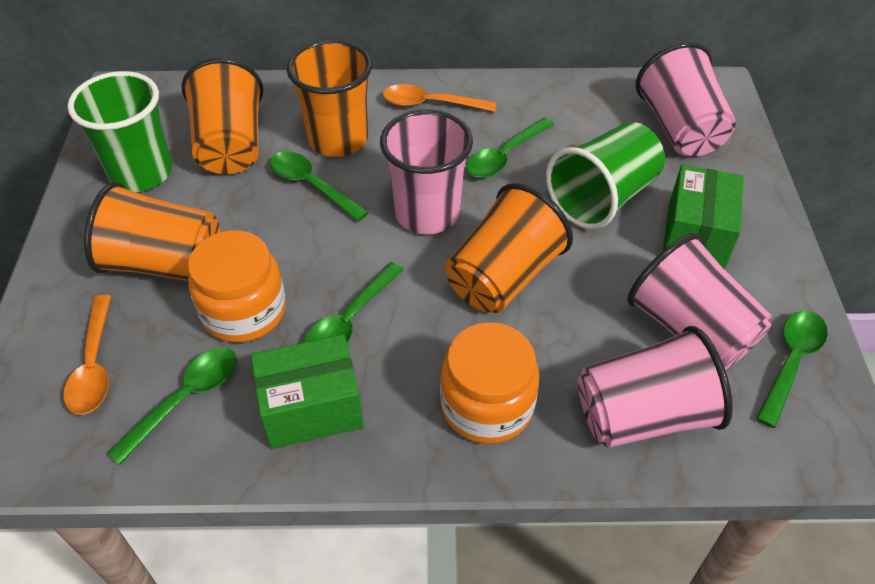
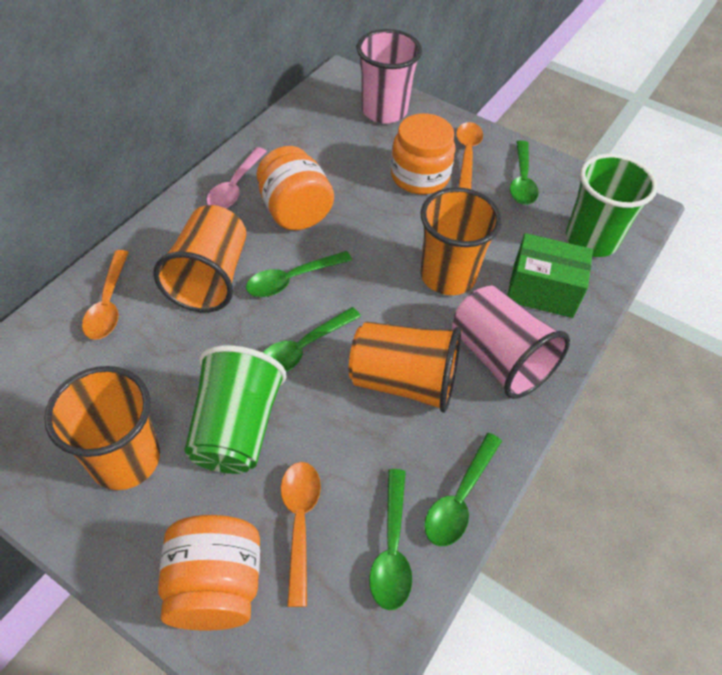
green box: [251,334,364,449] [663,165,744,270] = 2 -> [507,233,593,318] = 1
orange jar: [188,230,286,343] [440,322,539,444] = 2 -> [158,515,260,631] [257,146,334,230] [391,114,456,195] = 3
orange spoon: [64,295,112,415] [383,84,497,112] = 2 -> [82,250,129,340] [281,462,321,607] [456,122,483,189] = 3
pink cup: [380,109,473,234] [578,326,733,448] [627,233,772,370] [636,42,736,156] = 4 -> [357,29,422,124] [452,286,570,399] = 2
pink spoon: none = 0 -> [206,147,267,208] = 1

